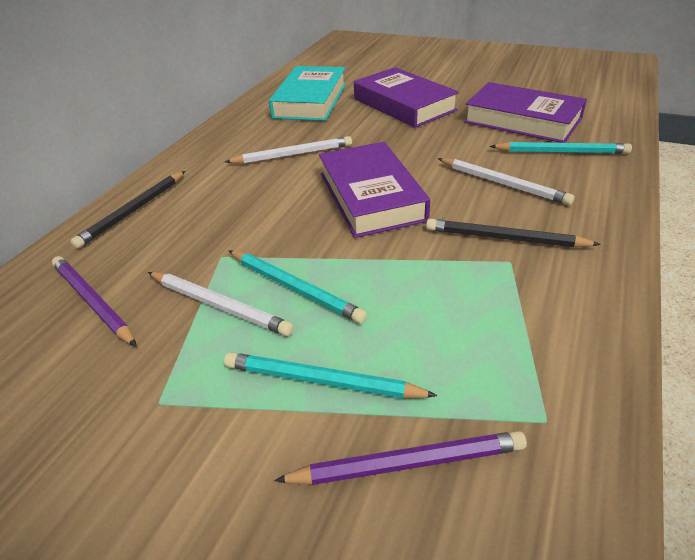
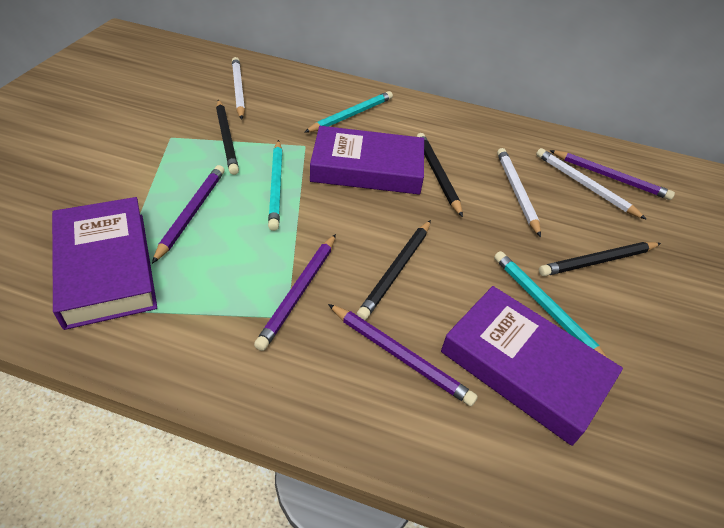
black pencil: [70,171,185,249] [426,219,601,248] = 2 -> [216,99,239,175] [357,220,431,320] [416,133,463,217] [539,242,661,276] = 4
purple pencil: [52,256,137,347] [274,431,527,485] = 2 -> [152,165,225,264] [254,234,336,351] [328,304,478,406] [549,150,675,200] = 4
turquoise book: [269,66,346,121] = 1 -> none = 0

